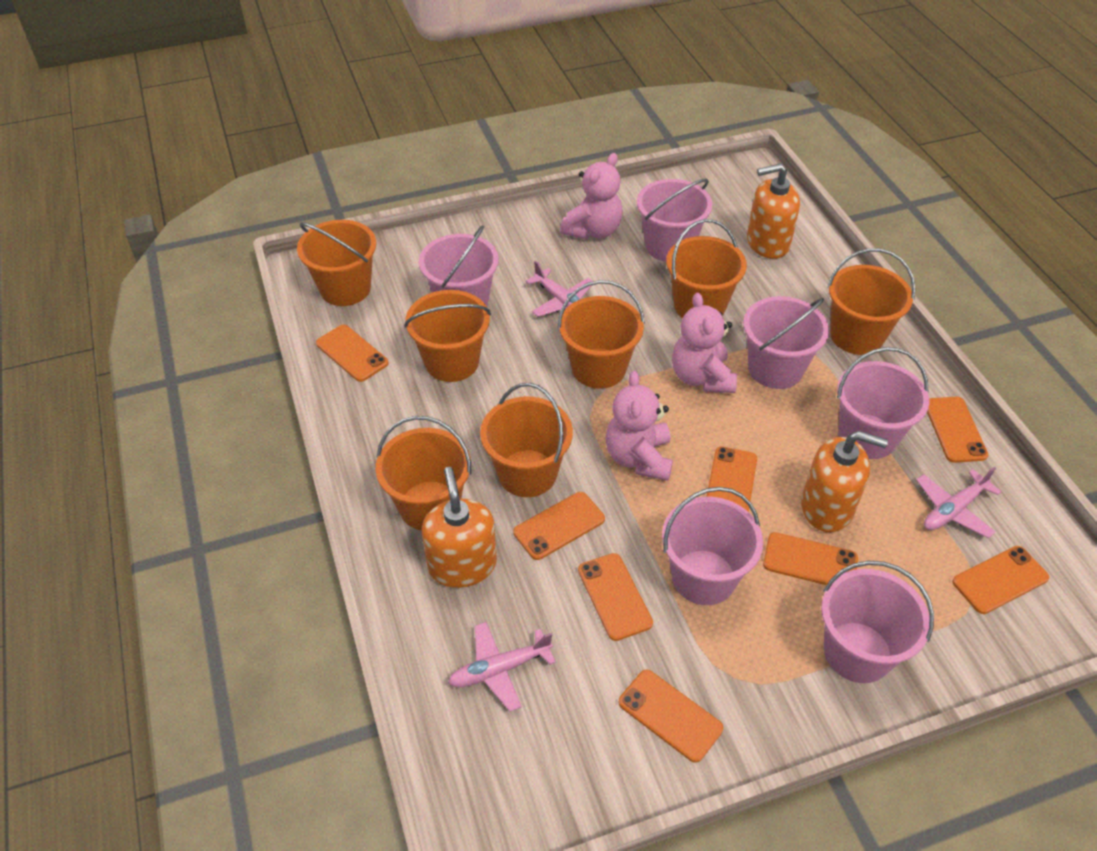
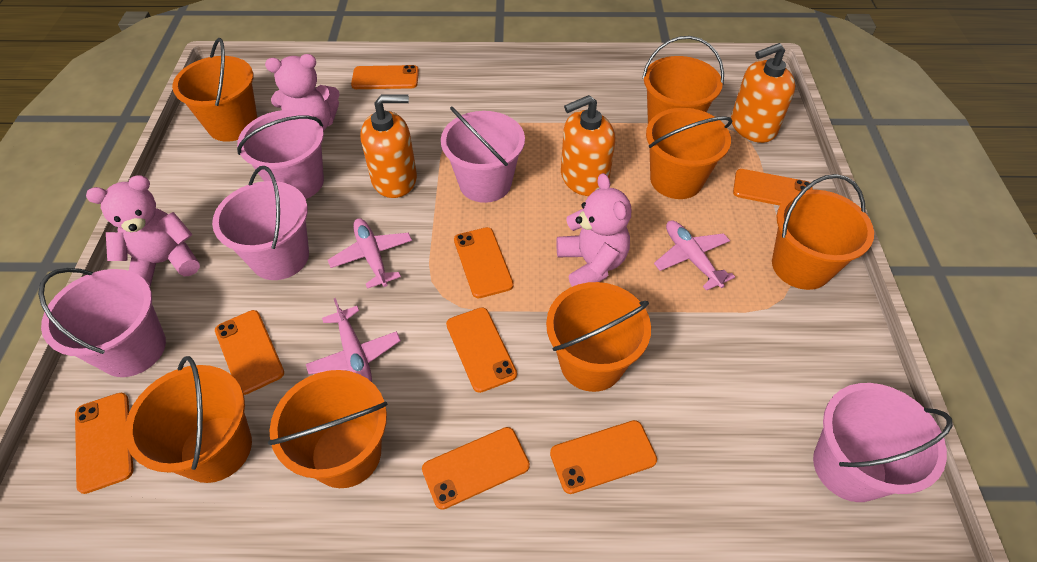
pink bucket: [419,225,499,306] [637,179,713,262] [662,487,763,605] [743,296,829,389] [821,561,934,683] [837,347,930,459] = 6 -> [38,268,166,377] [212,166,309,280] [237,110,324,199] [441,106,525,203] [813,383,953,502] = 5

